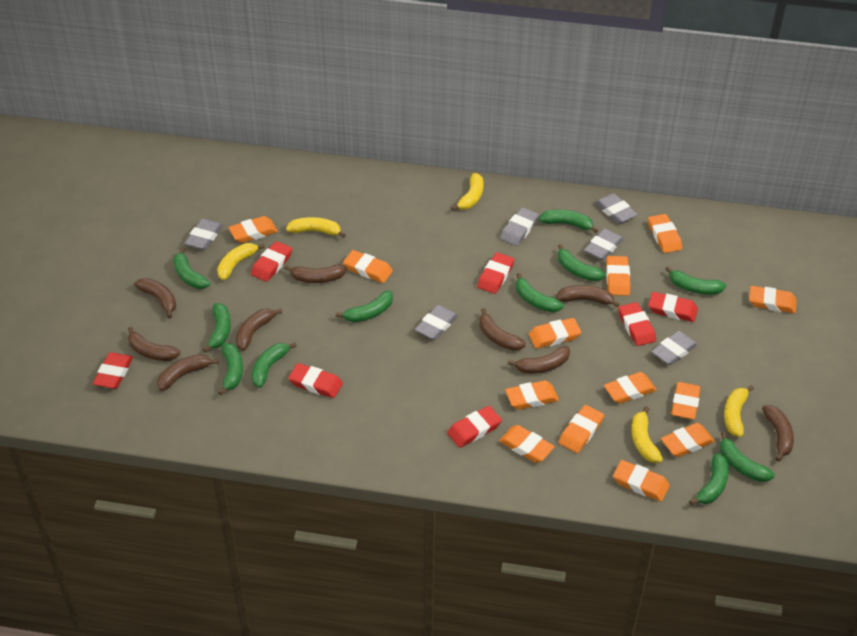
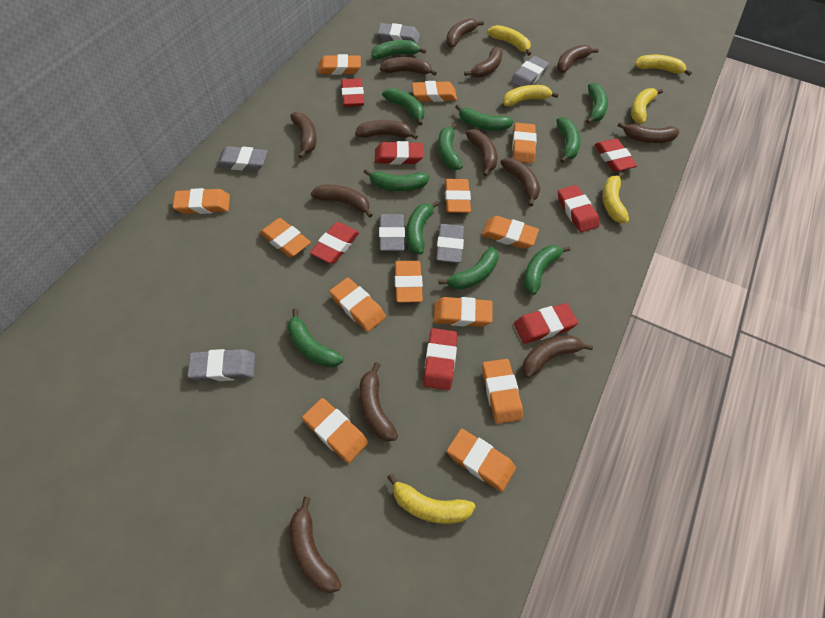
brown banana: [128,327,181,361] [134,278,176,318] [157,354,219,391] [236,309,282,351] [285,264,347,283] [479,308,526,351] [508,346,570,374] [556,285,620,307] [762,405,794,462] = 9 -> [290,112,317,158] [290,496,342,593] [311,185,373,218] [355,120,418,139] [359,362,398,441] [380,57,437,76] [446,18,484,48] [464,46,503,78] [466,129,497,176] [500,157,540,207] [522,335,593,378] [557,45,599,73] [618,122,679,143] = 13
yellow banana: [217,243,265,280] [286,217,345,238] [451,173,483,211] [631,406,663,463] [724,385,754,437] = 5 -> [387,473,476,524] [487,25,531,56] [503,85,559,106] [602,172,629,223] [631,88,663,124] [635,55,692,76] = 6

